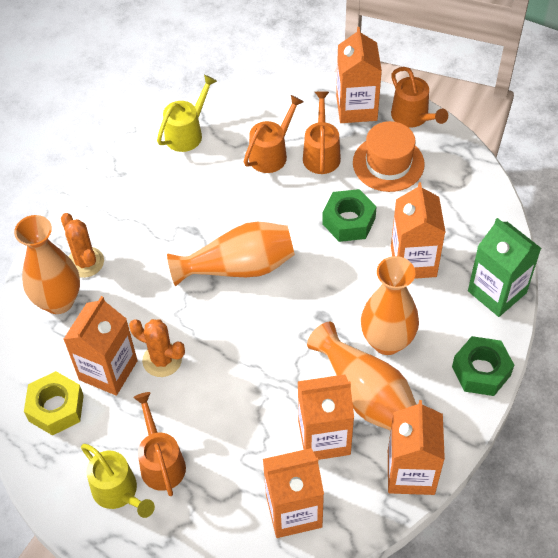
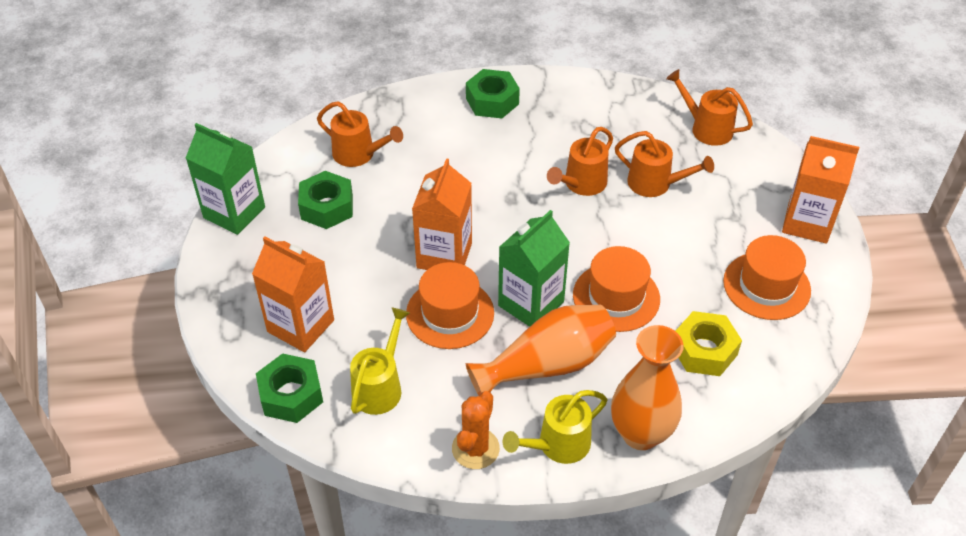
green carton: [468,218,541,317] = 1 -> [186,123,265,235] [498,210,570,327] = 2
green nut: [322,189,377,242] [452,336,514,396] = 2 -> [256,353,323,423] [298,171,353,229] [466,69,520,118] = 3
orange cactus: [61,213,104,278] [129,319,185,377] = 2 -> [452,391,500,469] = 1
orange carton: [63,296,138,396] [263,448,324,538] [298,374,354,460] [336,27,382,123] [388,400,445,495] [391,182,445,279] = 6 -> [252,237,334,352] [412,158,472,270] [782,136,859,244] = 3
orange hat: [353,121,425,192] = 1 -> [406,262,494,349] [573,246,660,332] [723,235,811,320] = 3
orange vase: [14,215,80,314] [167,222,295,286] [307,322,417,431] [361,256,419,355] = 4 -> [466,305,616,396] [611,325,684,450] = 2

